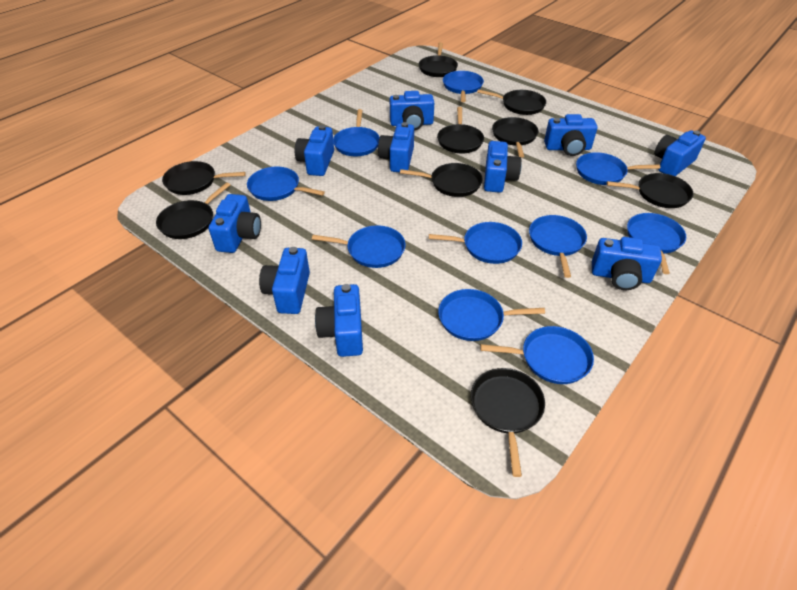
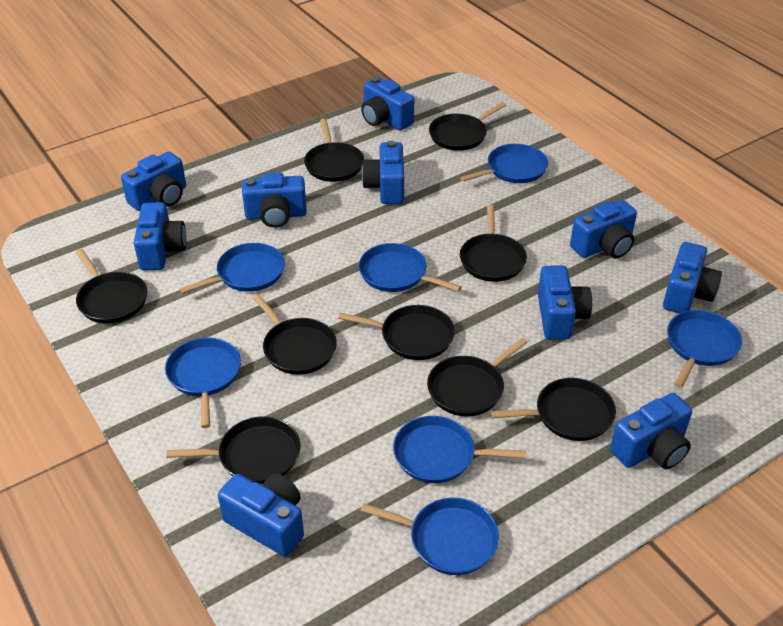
blue pan: [247,167,325,201] [312,226,406,268] [333,109,380,156] [429,222,522,264] [438,289,545,341] [443,71,484,102] [480,326,594,384] [529,215,587,278] [576,152,660,185] [627,213,686,274] = 10 -> [165,337,241,428] [180,243,285,294] [359,243,462,292] [360,498,499,575] [393,416,526,483] [460,144,548,183] [667,310,742,388] = 7

